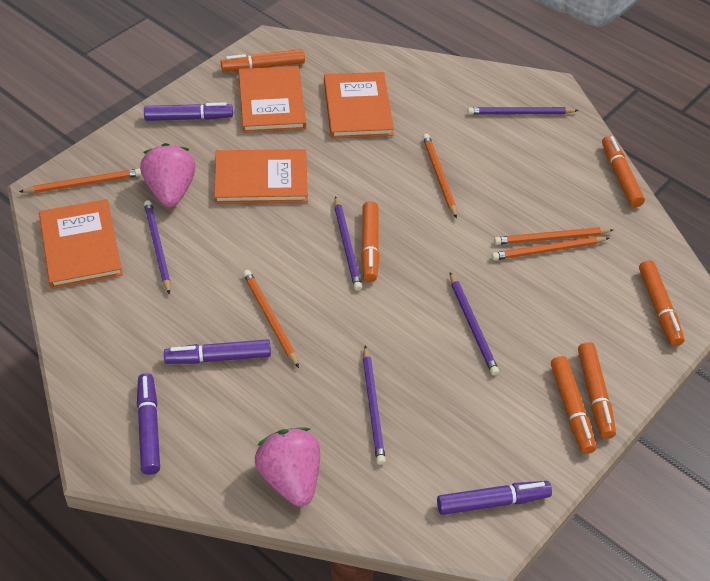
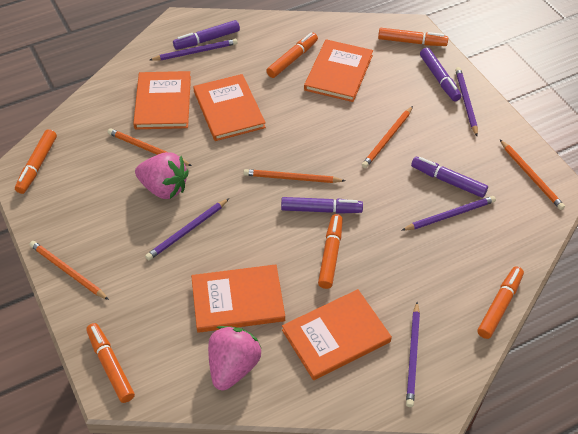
orange book: [39,199,123,289] [214,149,308,204] [239,66,306,133] [324,72,394,138] = 4 -> [133,71,191,129] [191,264,285,333] [193,74,266,141] [282,289,392,380] [304,39,373,102] = 5

